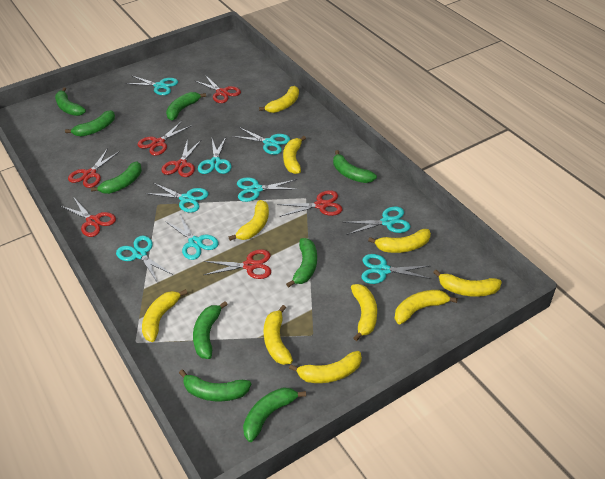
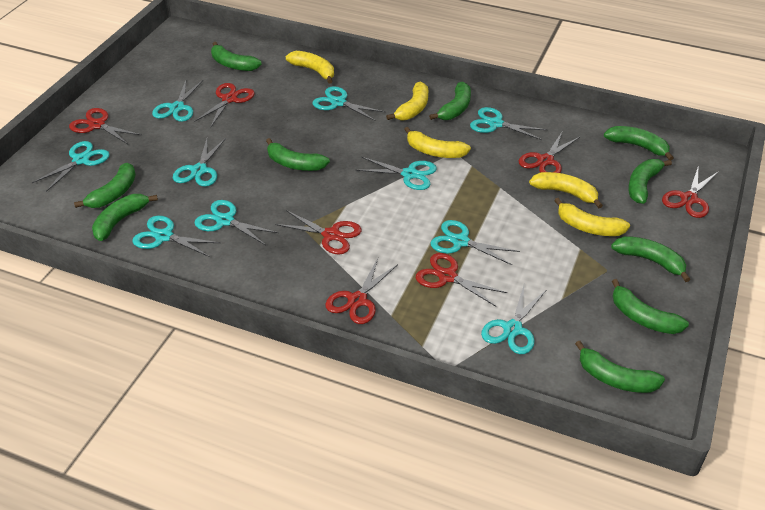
green banana: [55,87,86,116] [65,110,115,137] [91,161,142,194] [166,92,206,121] [179,370,251,402] [193,301,228,359] [243,387,306,442] [286,238,317,288] [333,150,377,183] = 9 -> [74,163,136,208] [92,194,158,241] [211,42,262,71] [266,138,330,171] [429,82,471,120] [575,341,665,393] [604,126,673,160] [611,236,690,282] [612,279,689,334] [628,159,672,204] = 10
turquoise scissors: [116,236,173,283] [125,75,178,95] [145,183,209,213] [165,213,219,260] [198,137,232,174] [232,127,290,155] [237,177,299,202] [343,206,411,235] [361,254,431,284] = 9 -> [32,141,110,192] [132,216,220,257] [152,80,203,122] [173,136,226,187] [195,200,279,245] [312,86,385,121] [355,157,437,190] [431,220,520,265] [470,107,547,140] [481,286,546,354] = 10
yellow banana: [142,289,188,342] [229,200,269,241] [259,86,299,113] [264,305,293,365] [283,136,306,174] [289,351,362,383] [351,284,377,341] [368,229,431,253] [395,290,458,324] [433,270,502,297] = 10 -> [286,51,334,84] [386,82,428,120] [404,127,471,158] [529,172,603,208] [554,198,630,236] = 5

